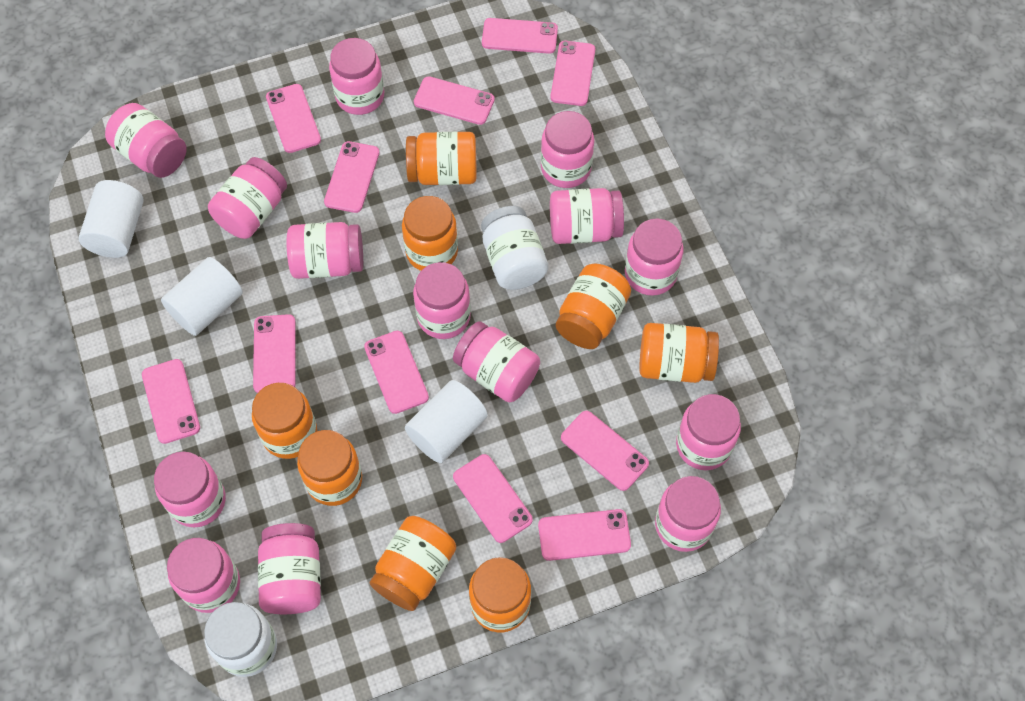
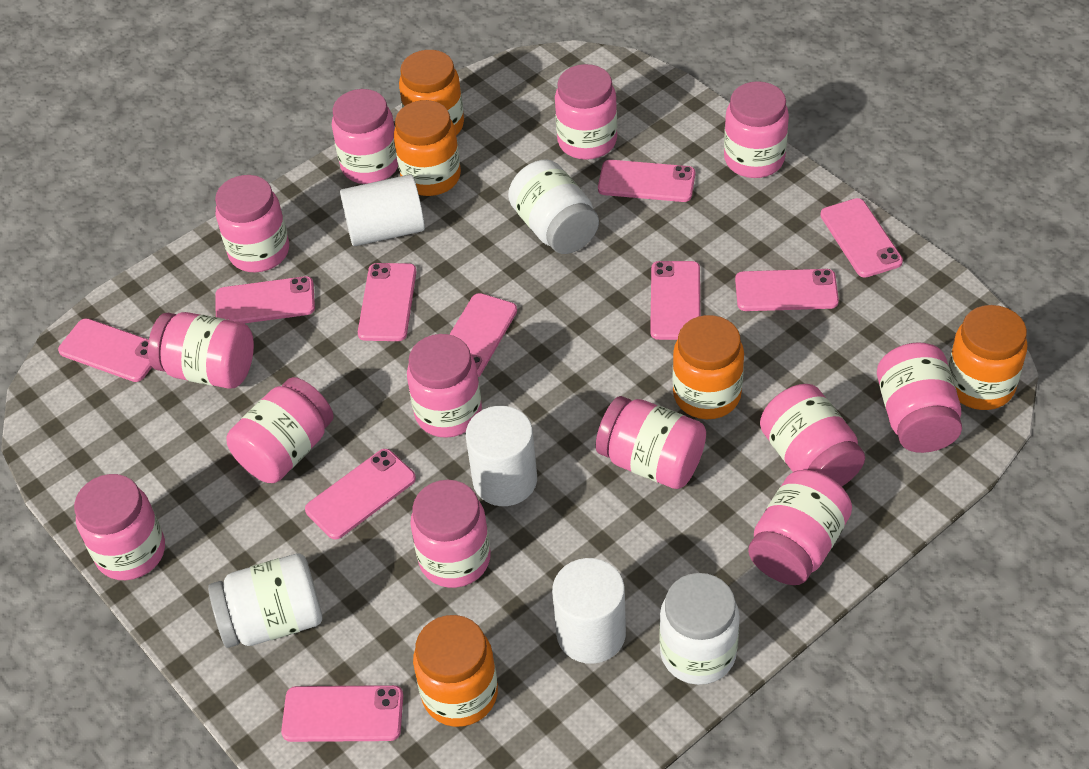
orange jar: [252,383,317,459] [297,430,362,506] [370,516,456,611] [402,196,458,271] [406,132,477,185] [469,557,531,632] [556,264,631,349] [639,323,719,383] = 8 -> [394,100,461,196] [399,50,464,135] [413,615,498,727] [673,315,744,419] [948,305,1027,410] = 5
pink jar: [105,103,187,178] [154,452,226,527] [167,538,240,613] [208,157,287,239] [258,523,321,614] [286,222,363,279] [329,38,384,115] [413,262,471,339] [453,322,540,402] [541,111,594,188] [550,188,624,244] [625,219,684,296] [655,476,721,552] [676,394,741,470] = 14 -> [74,474,165,580] [148,312,254,389] [215,175,289,272] [226,377,334,483] [332,89,398,184] [407,334,482,438] [410,480,491,588] [555,64,617,160] [596,396,706,489] [724,81,789,178] [748,470,852,585] [760,384,865,487] [877,343,962,453] = 13
pink phone: [142,359,200,444] [253,314,296,393] [266,84,321,153] [324,141,380,213] [364,331,429,414] [414,76,495,125] [453,454,533,543] [482,18,558,54] [538,509,631,561] [550,41,595,106] [561,411,649,491] = 11 -> [58,318,152,382] [215,276,315,323] [281,685,403,742] [305,449,416,540] [358,263,416,341] [449,293,517,377] [598,160,695,202] [650,261,700,340] [735,269,839,311] [820,198,903,278] = 10
white jar: [204,602,277,677] [481,206,548,290] = 2 -> [208,554,322,648] [508,159,599,254] [659,573,740,685] = 3

